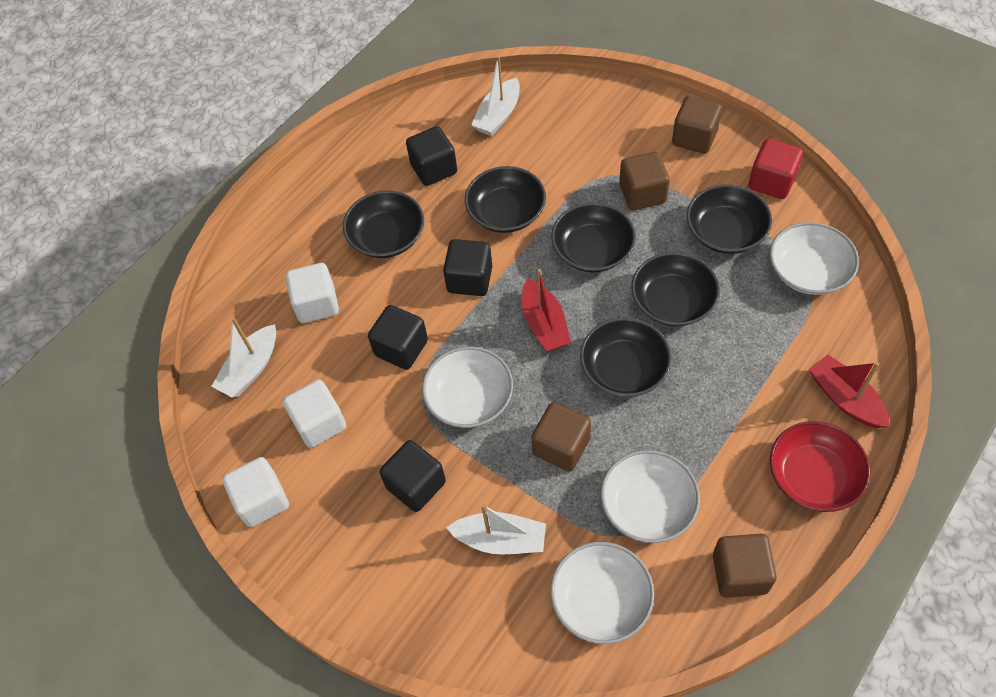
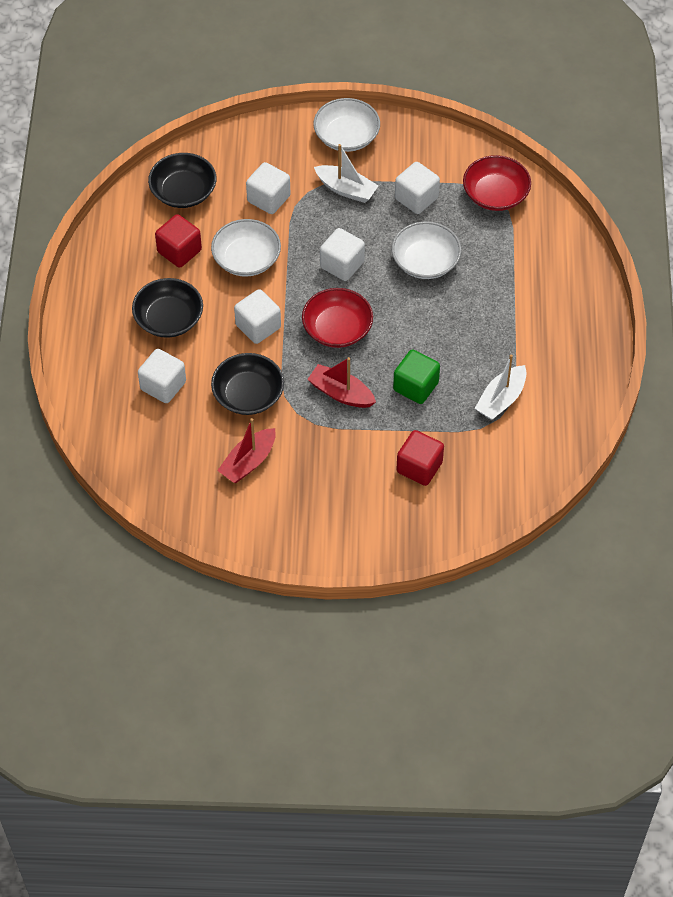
black bowl: [343,190,424,258] [465,166,546,233] [551,202,636,272] [580,317,672,397] [631,252,720,326] [687,185,772,254] = 6 -> [132,278,203,338] [148,153,216,208] [211,353,284,415] = 3
black cube: [368,305,428,370] [380,440,446,512] [406,126,457,186] [443,239,492,296] = 4 -> none = 0
brown cube: [532,402,591,471] [619,152,670,210] [672,96,722,154] [713,534,777,598] = 4 -> none = 0
green cube: none = 0 -> [393,349,440,404] = 1
red bowl: [770,421,870,512] = 1 -> [302,288,373,348] [463,155,531,211] = 2
red cube: [749,139,803,199] = 1 -> [155,214,202,268] [396,430,444,486] = 2
white boat: [211,317,276,398] [447,504,546,554] [471,56,520,136] = 3 -> [314,144,378,203] [474,354,527,420] = 2
white bowl: [422,347,513,428] [551,542,654,644] [601,450,700,543] [770,222,859,295] = 4 -> [211,219,281,277] [313,98,380,152] [392,222,461,279] = 3
white cube: [222,457,289,527] [283,380,346,448] [286,263,339,323] = 3 -> [138,349,186,403] [234,289,281,344] [246,162,290,214] [320,228,365,281] [395,162,440,214] = 5

